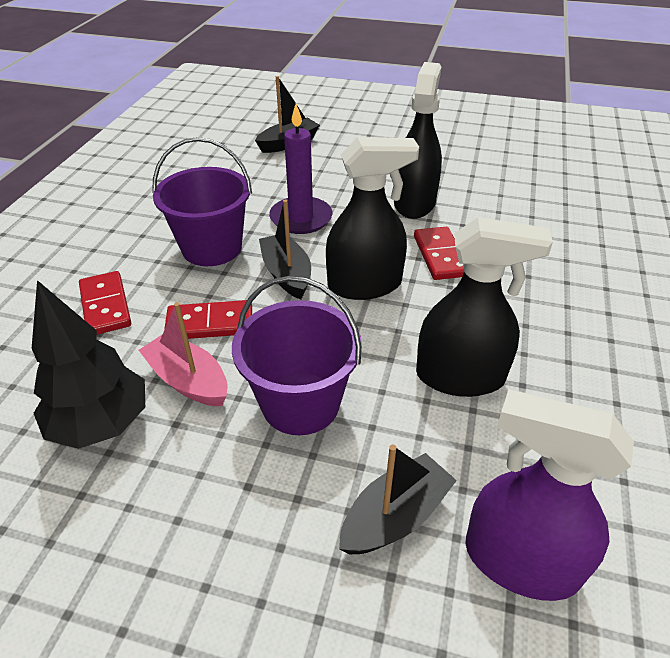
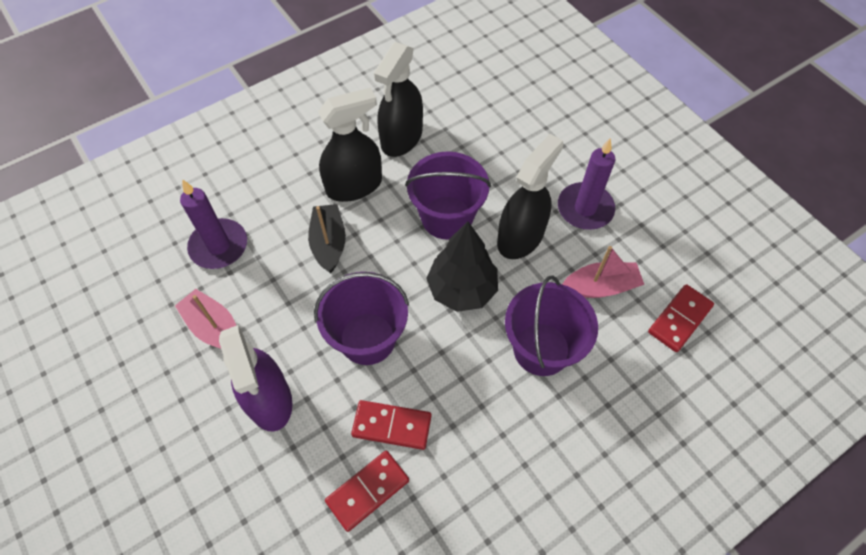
black boat: [255,76,320,153] [259,199,311,299] [339,444,457,554] = 3 -> [308,204,346,273] = 1
pink boat: [139,302,227,406] = 1 -> [175,289,236,349] [562,246,644,298] = 2
purple bucket: [153,137,252,266] [232,276,362,435] = 2 -> [314,272,409,365] [405,151,491,240] [505,275,598,376] = 3
purple candle: [269,104,332,234] = 1 -> [180,179,247,269] [558,139,615,230] = 2

